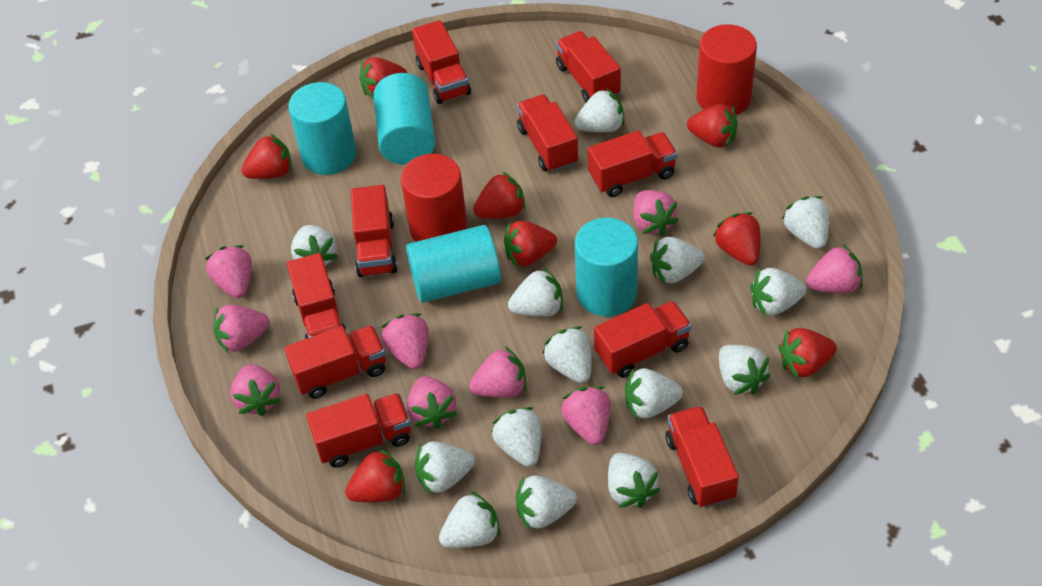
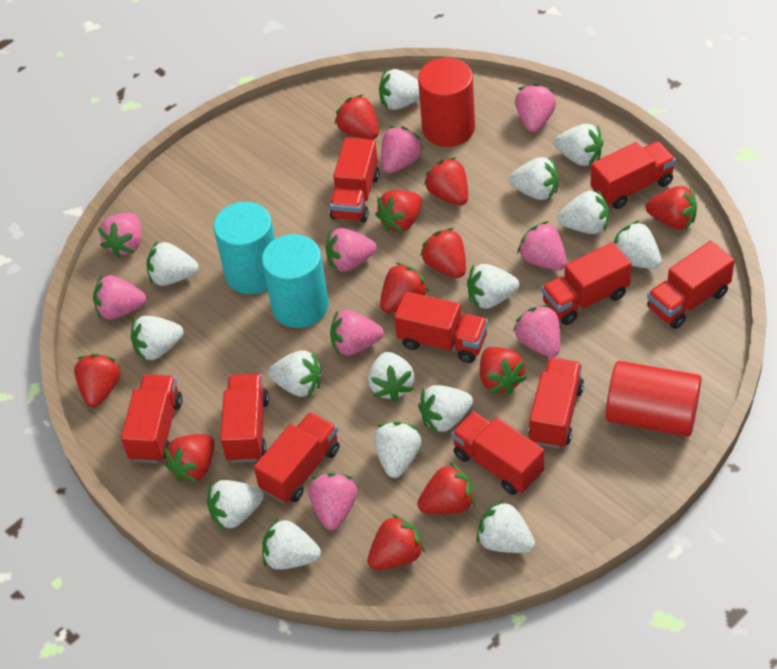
red strawberry: [241,134,292,179] [345,448,405,502] [359,57,407,99] [473,171,526,218] [504,221,557,267] [687,104,738,148] [713,212,760,265] [779,328,837,378] = 8 -> [74,354,121,407] [164,434,215,483] [334,95,379,140] [367,514,425,570] [375,190,422,233] [380,262,429,313] [417,463,475,514] [420,228,466,278] [424,157,468,205] [480,347,527,395] [645,186,697,229] = 11
turquoise cylinder: [288,82,357,175] [373,73,436,165] [406,225,501,303] [575,218,638,316] = 4 -> [214,202,275,294] [262,234,329,328] = 2
white strawberry: [291,225,338,266] [415,441,475,495] [439,491,501,548] [492,407,541,467] [508,267,563,317] [516,475,577,529] [542,326,592,383] [574,88,625,132] [608,453,660,508] [625,368,683,419] [650,237,705,284] [719,345,771,395] [750,268,807,316] [782,196,829,249] = 14 -> [131,316,184,361] [146,242,199,286] [207,480,264,531] [262,517,321,570] [268,350,322,397] [368,352,414,402] [374,422,421,478] [379,69,420,110] [418,385,473,433] [467,264,519,309] [476,500,535,553] [509,157,559,200] [554,124,603,166] [557,189,609,234] [614,220,662,269] = 15

